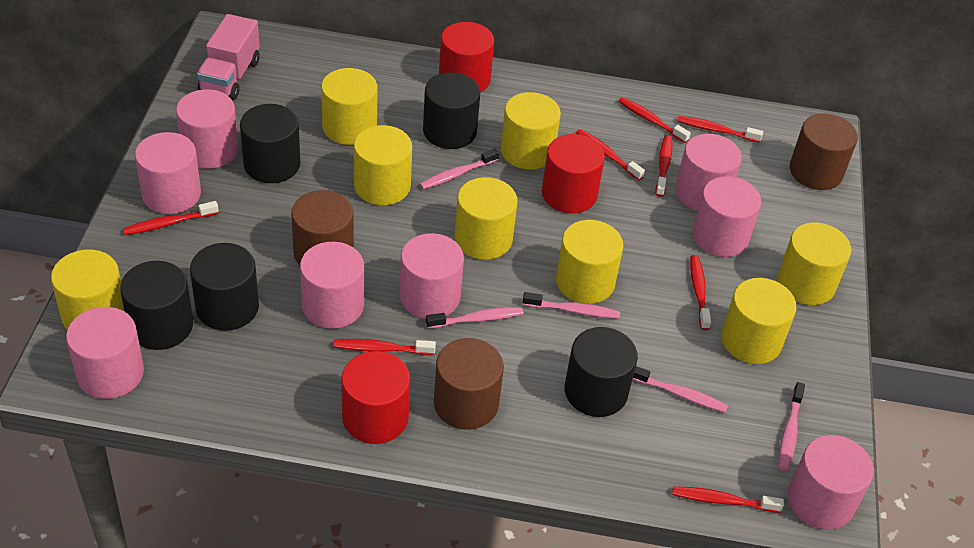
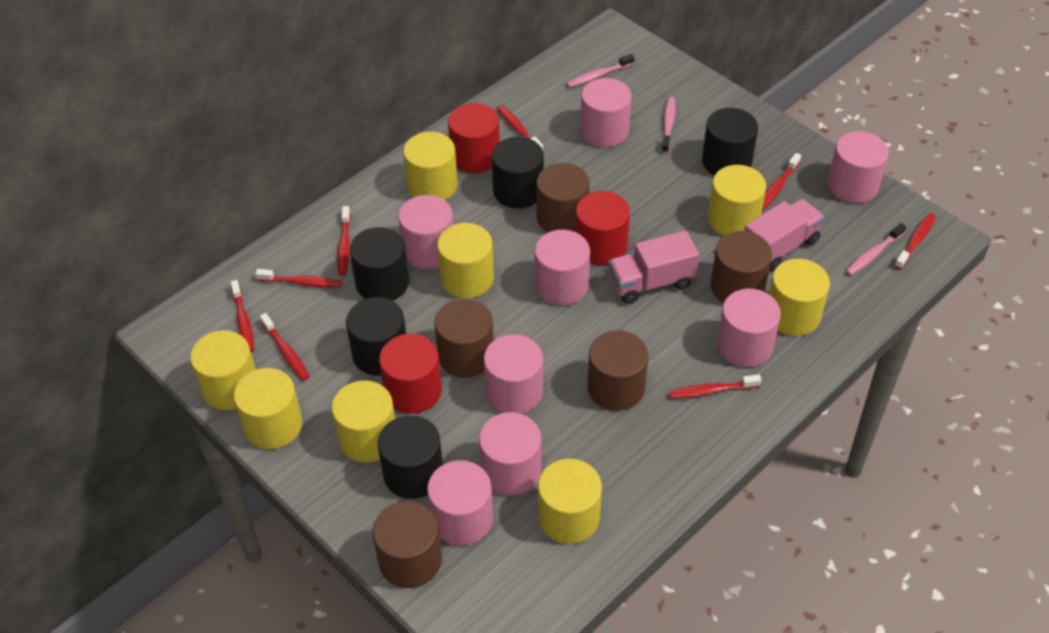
brown cylinder: [291,190,354,265] [434,338,504,430] [790,114,858,190] = 3 -> [373,501,442,588] [434,299,494,378] [536,163,590,232] [587,330,648,411] [711,231,772,303] = 5
pink toothbrush: [419,148,499,190] [426,307,523,329] [523,292,620,319] [632,366,728,413] [778,382,805,471] = 5 -> [566,54,634,88] [661,97,675,153] [845,223,906,276] = 3
pink truck: [197,14,260,100] = 1 -> [608,231,699,304] [744,199,825,271] = 2

